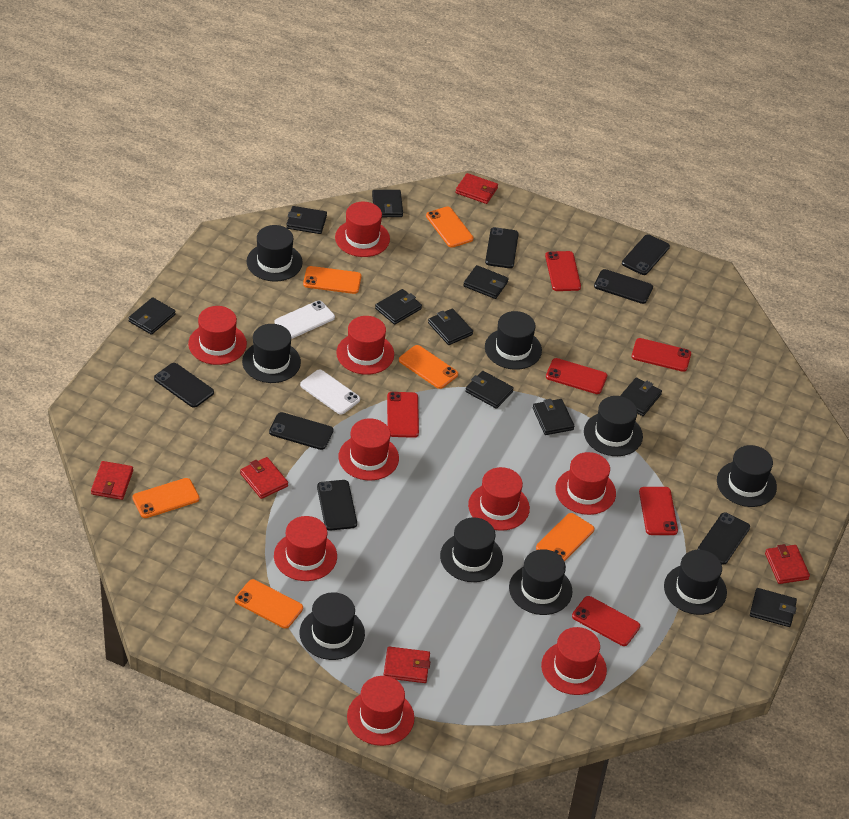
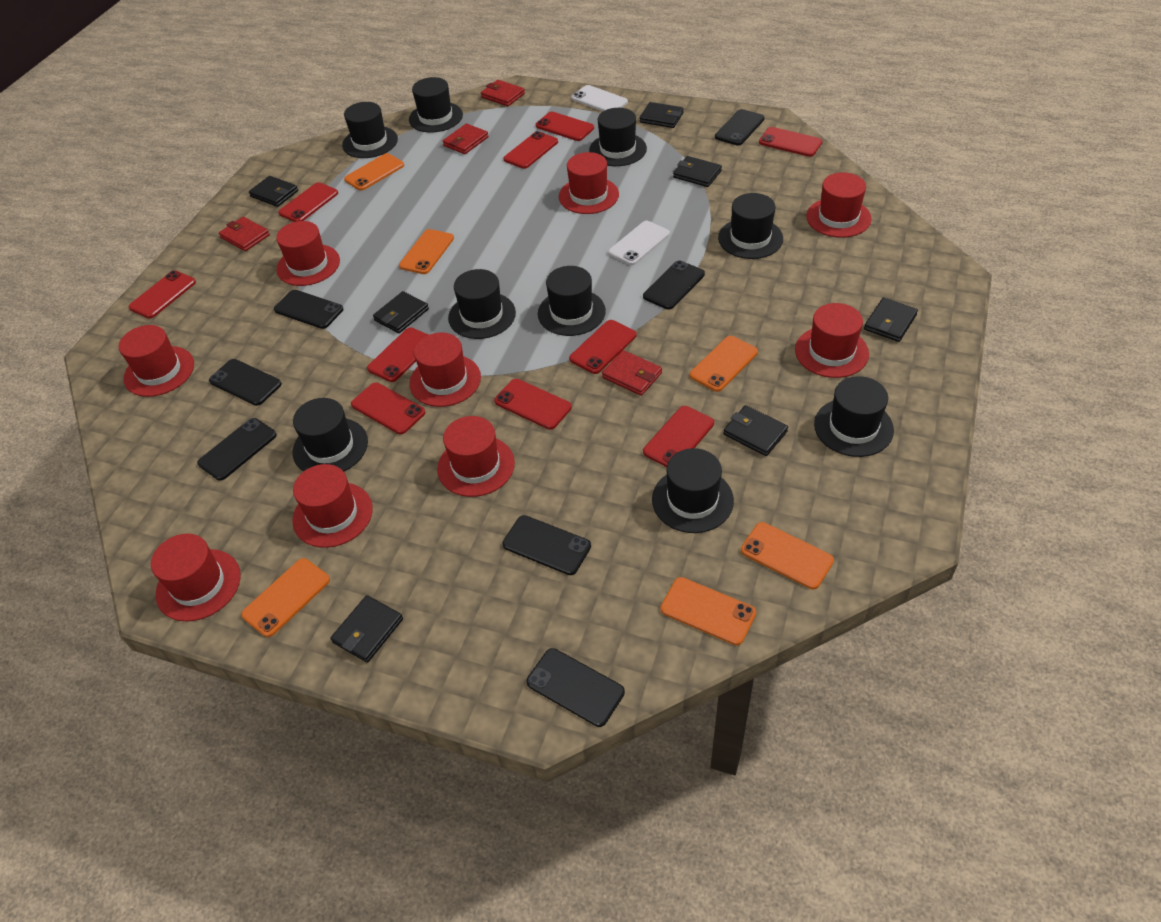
black wallet: [129,297,176,335] [286,206,327,234] [372,190,403,217] [375,289,422,325] [428,309,473,345] [463,265,509,299] [465,371,514,409] [533,399,575,435] [620,377,662,416] [750,588,797,627] = 10 -> [249,176,298,207] [331,595,403,663] [373,291,429,333] [640,102,683,128] [673,156,722,187] [723,405,788,456] [864,298,918,342] = 7
red phone: [387,392,419,438] [545,251,581,291] [546,358,607,394] [572,596,640,646] [631,338,691,372] [639,487,678,535] = 6 -> [128,271,196,318] [278,182,338,222] [351,382,425,434] [367,328,428,382] [494,379,572,430] [503,131,558,169] [536,112,594,141] [569,320,637,374] [643,406,714,467] [759,127,822,157] = 10
red wallet: [91,461,133,500] [240,457,288,499] [383,646,430,683] [455,173,498,204] [765,544,810,584] = 5 -> [219,217,270,251] [443,123,489,154] [481,80,525,106] [602,350,662,396] = 4

